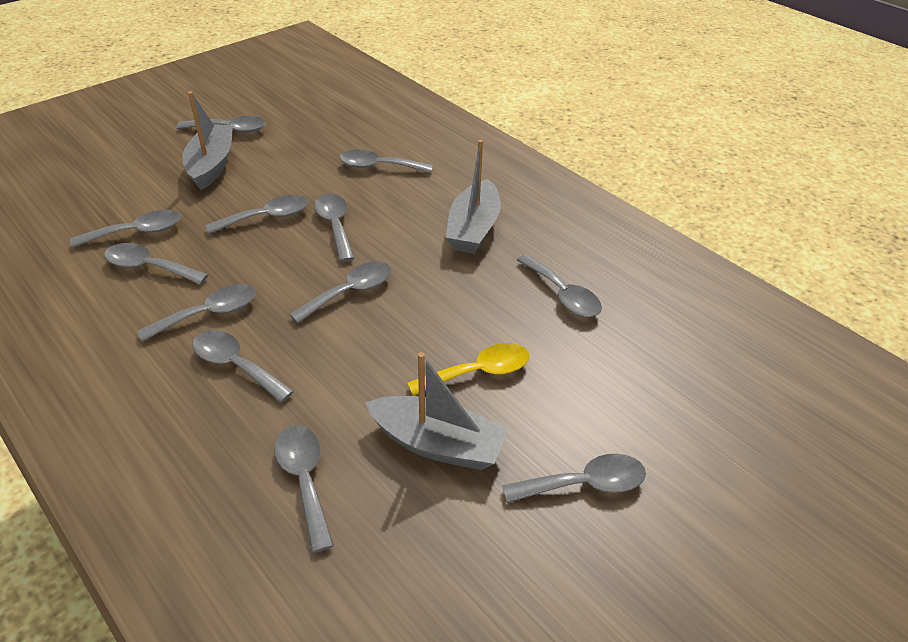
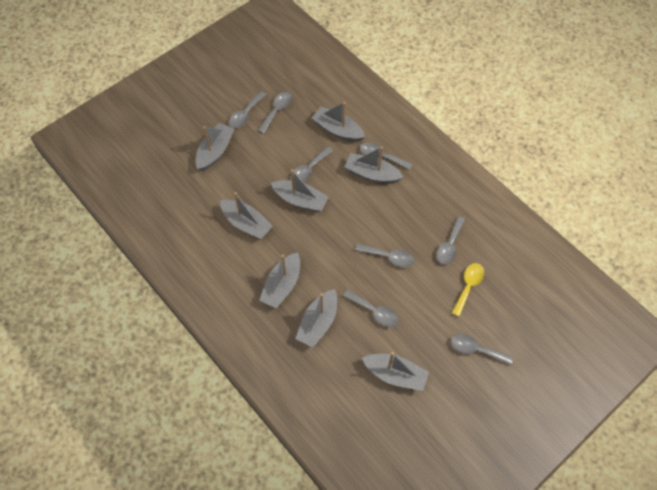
grey boat: [182,91,233,190] [365,352,509,470] [446,140,501,254] = 3 -> [195,123,234,171] [220,192,273,239] [259,252,300,308] [271,169,329,212] [295,289,338,347] [312,102,365,142] [345,147,403,183] [362,352,429,391] = 8
grey spoon: [70,210,181,248] [104,243,208,285] [137,284,256,342] [177,116,266,133] [192,330,294,403] [205,195,308,234] [274,425,334,553] [289,261,391,323] [314,193,355,262] [339,150,433,173] [502,454,646,503] [517,254,602,317] = 12 -> [229,91,266,128] [258,92,292,134] [291,146,333,182] [343,290,398,327] [355,244,414,267] [360,142,412,170] [436,216,465,265] [451,334,513,365] = 8

